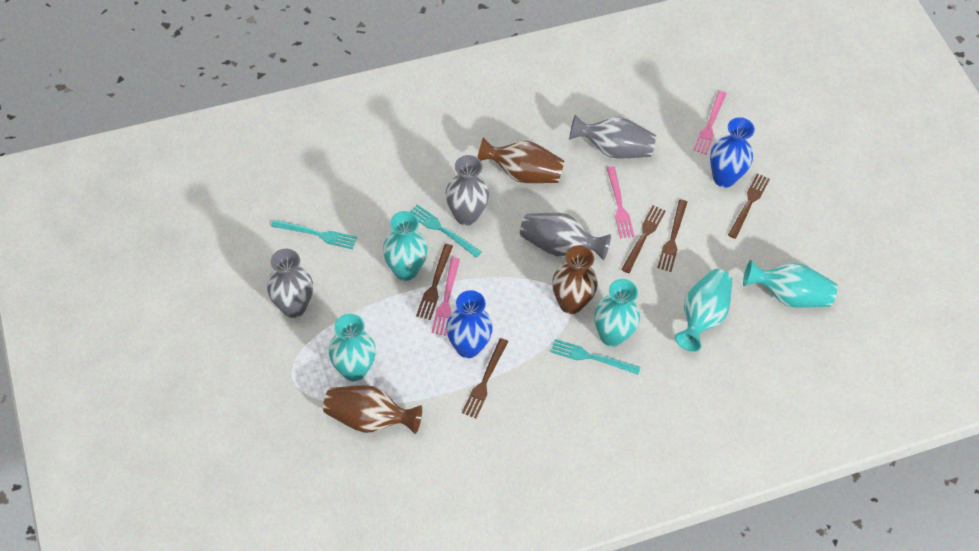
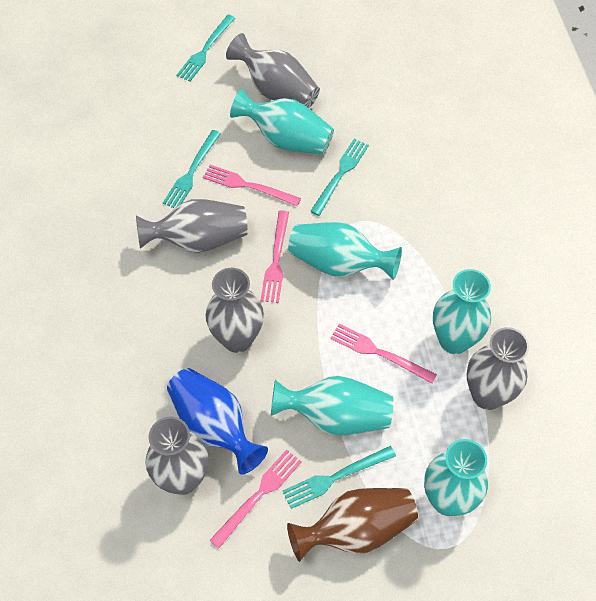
blue vase: [446,290,493,358] [710,117,755,188] = 2 -> [167,368,268,474] = 1
brown fork: [416,244,453,320] [462,338,508,418] [621,205,666,273] [657,199,687,272] [728,173,770,239] = 5 -> none = 0
brown vase: [323,385,422,434] [477,137,564,183] [552,246,598,314] = 3 -> [287,488,418,562] = 1
grey vase: [267,249,313,318] [446,155,489,226] [520,213,611,260] [569,115,656,158] = 4 -> [136,199,248,253] [146,417,208,495] [206,268,264,353] [226,33,320,108] [467,327,529,410] = 5
pink fork: [431,257,460,336] [607,166,634,238] [694,91,727,155] = 3 -> [203,165,301,206] [210,449,302,548] [261,210,289,303] [330,324,437,384] = 4
turquoise fork: [271,220,357,249] [411,205,482,258] [551,339,640,375] = 3 -> [163,130,221,208] [177,15,235,82] [283,446,396,509] [310,139,369,216] = 4

